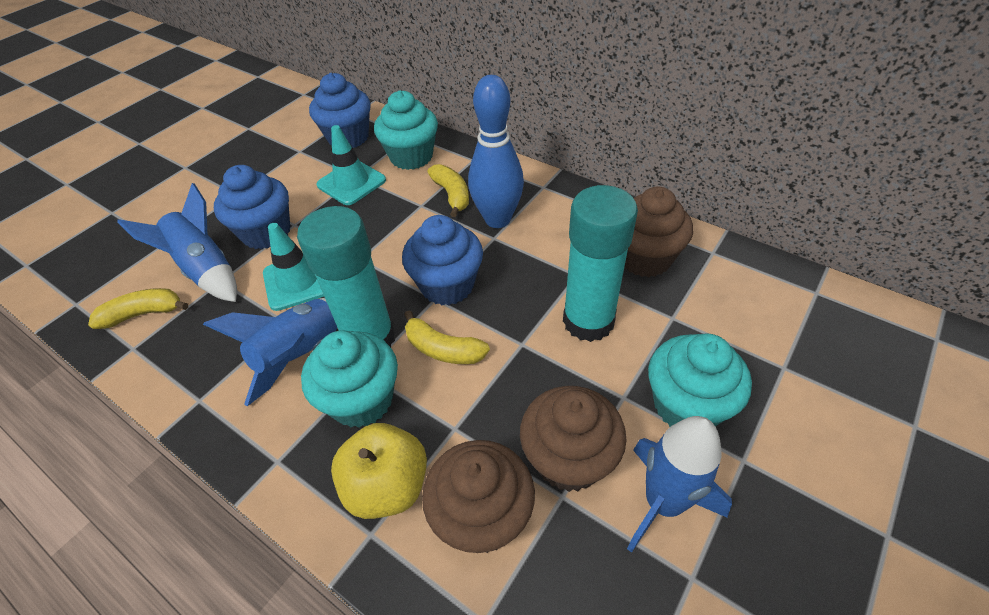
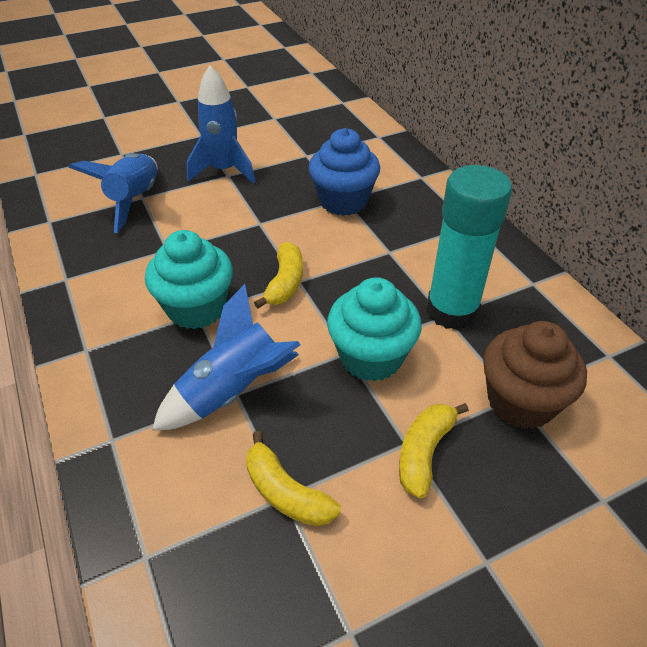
blue bowling pin: [468,75,524,228] = 1 -> none = 0
blue cupcake: [214,165,290,249] [309,73,371,148] [402,215,483,305] = 3 -> [309,128,380,216] = 1
brown cupcake: [422,440,535,553] [520,386,627,492] [624,187,693,277] = 3 -> [483,321,587,429] = 1
turquoise cupcake: [301,330,398,428] [374,90,438,170] [648,333,752,427] = 3 -> [145,230,233,329] [327,277,422,382] = 2
turquoise glue stick: [297,206,395,347] [563,185,638,342] = 2 -> [426,165,512,330] = 1
turquoise traffic cone: [263,223,324,311] [316,125,386,205] = 2 -> none = 0
yellow apple: [331,423,427,519] = 1 -> none = 0

